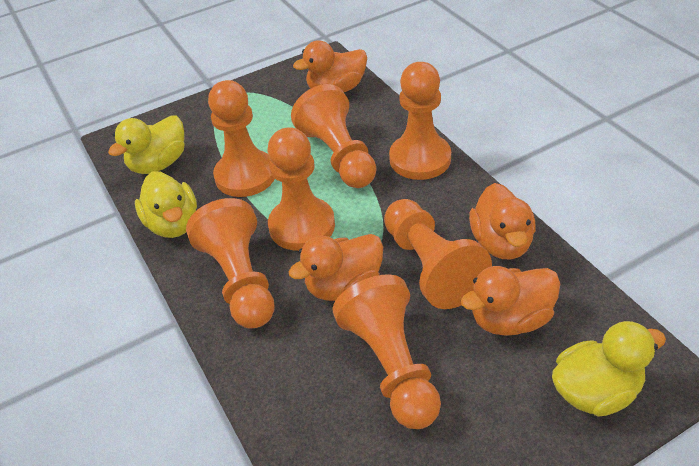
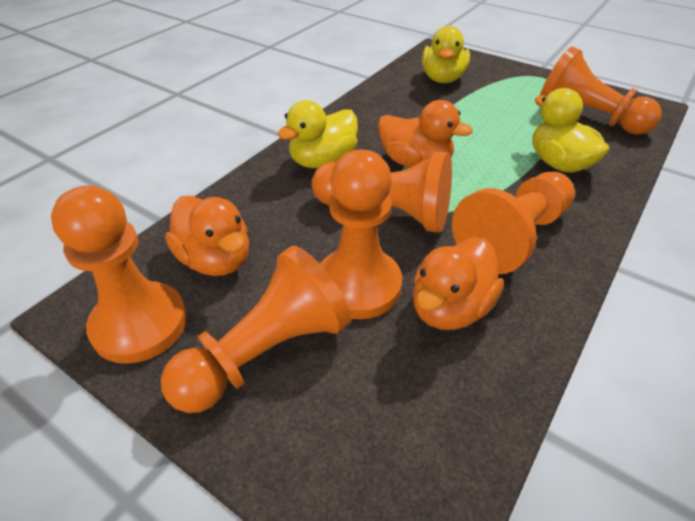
orange duck: [289,234,383,301] [293,40,367,92] [461,266,560,336] [469,183,536,259] = 4 -> [165,196,249,276] [378,100,473,168] [413,237,504,330] = 3
orange pawn: [186,198,275,329] [208,80,275,197] [268,127,335,251] [291,84,377,188] [332,274,441,429] [384,199,492,309] [389,62,451,180] = 7 -> [51,185,187,364] [161,246,351,413] [312,152,452,233] [320,150,402,319] [452,172,575,274] [540,46,662,135] = 6

